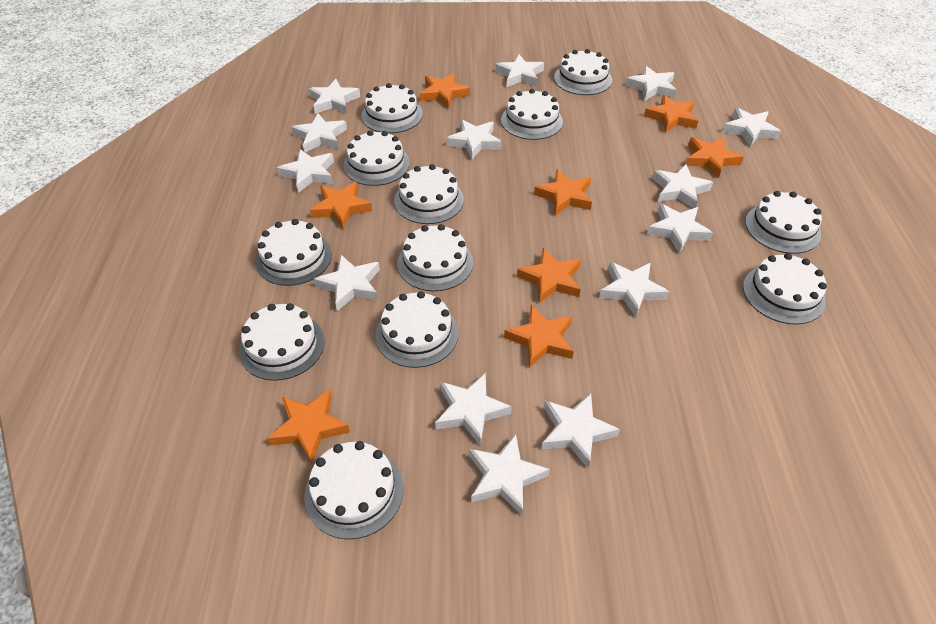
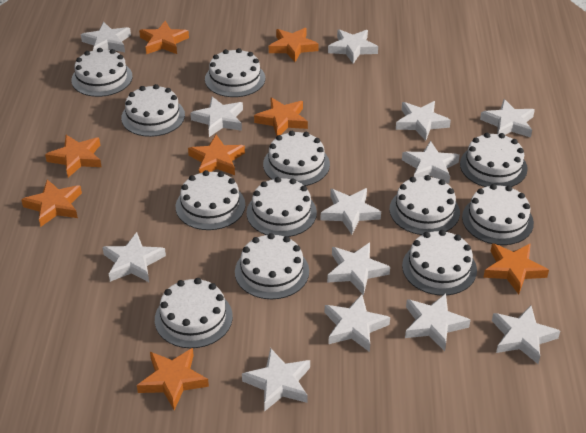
white star: [277,149,334,193] [292,113,347,152] [309,79,360,114] [314,255,380,311] [435,373,512,446] [447,120,502,159] [469,434,550,516] [495,54,544,87] [541,393,620,468] [599,262,669,317] [626,66,676,101] [647,204,713,253] [652,164,713,208] [722,107,781,147] = 14 -> [81,22,131,52] [102,232,166,282] [191,97,243,137] [242,348,310,412] [321,188,381,234] [325,294,390,352] [327,242,390,295] [328,29,378,64] [396,101,451,141] [402,141,460,184] [405,293,470,351] [480,99,535,137] [492,305,560,364] = 13

